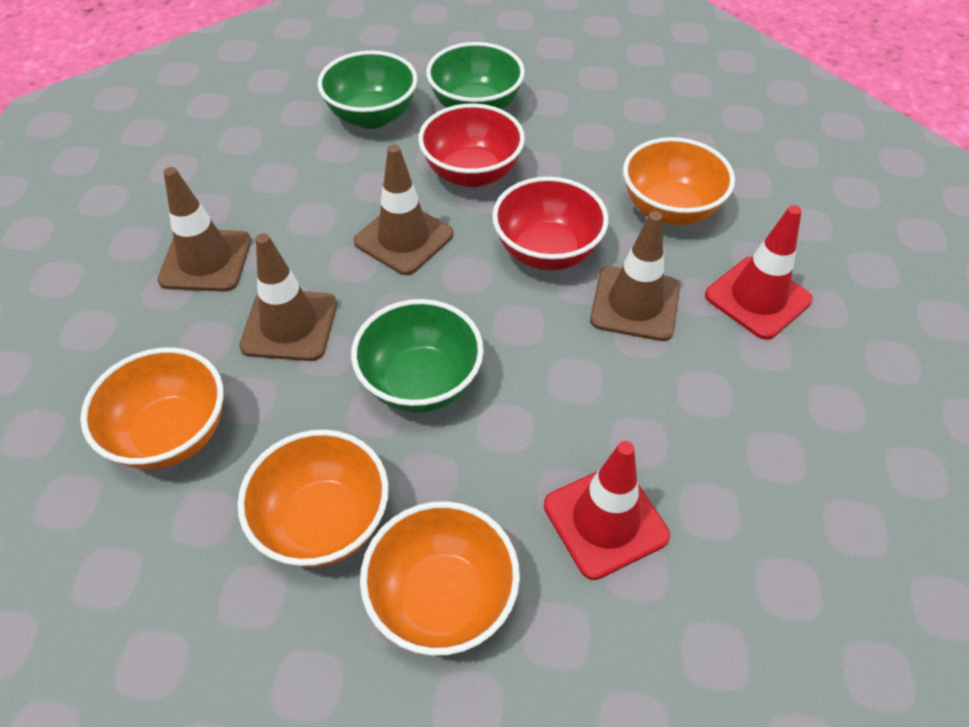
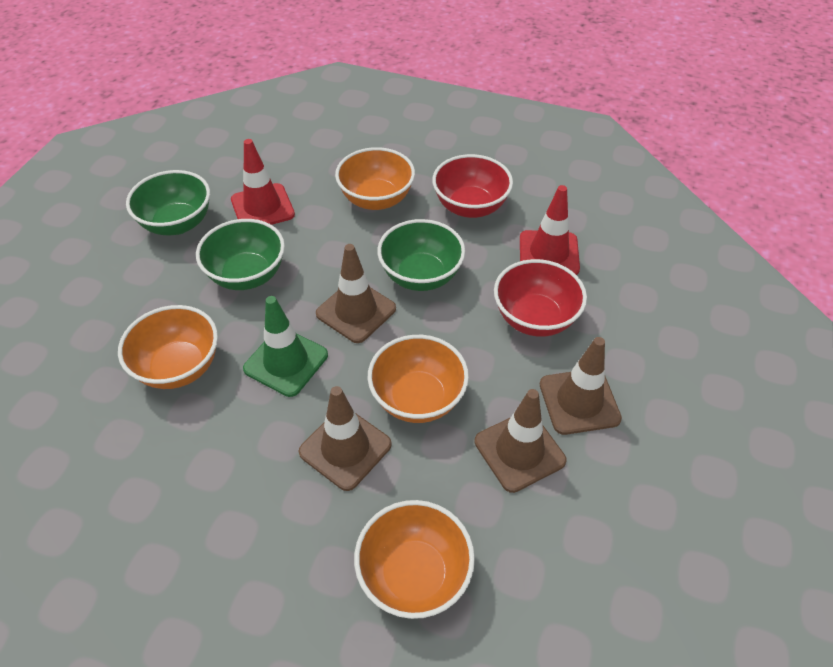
green traffic cone: none = 0 -> [243,296,328,397] = 1

